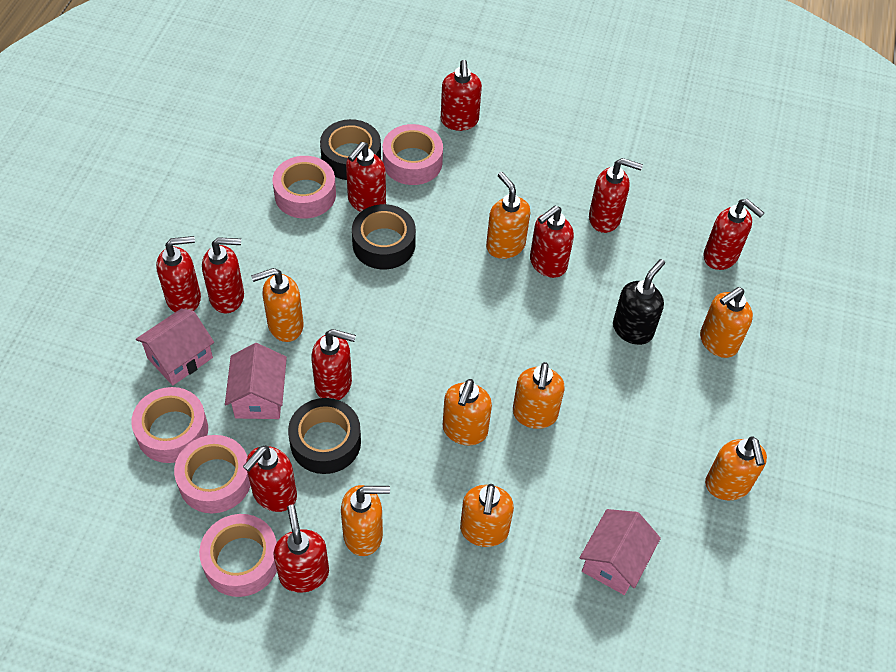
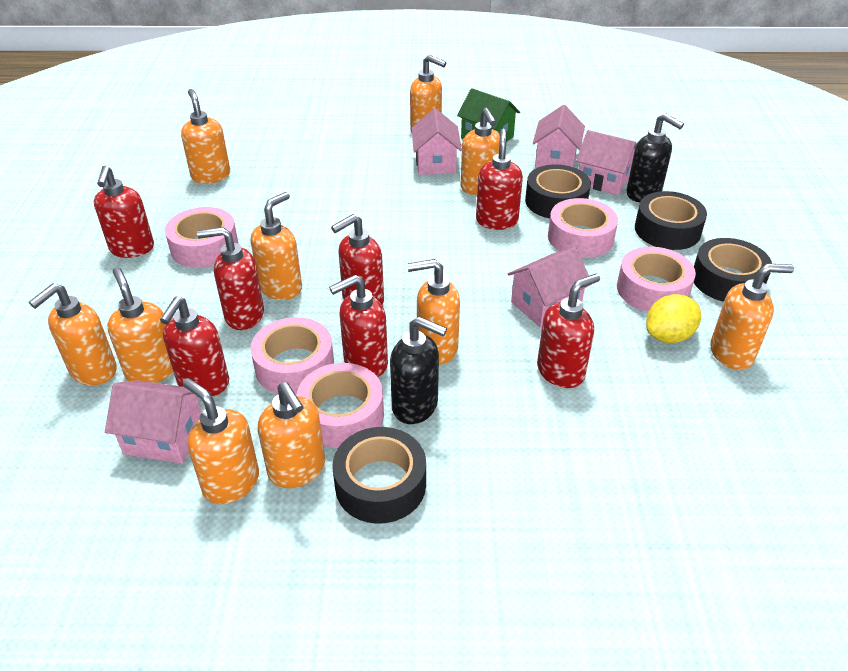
black soap dispenser: [613,259,665,345] = 1 -> [390,317,447,424] [626,113,684,202] = 2
black tape: [288,398,361,474] [320,119,381,180] [352,204,416,269] = 3 -> [332,427,426,524] [525,165,591,218] [635,191,707,250] [694,238,772,302] = 4
green house: none = 0 -> [457,88,520,142] = 1
orange soap dispenser: [251,268,304,342] [341,485,390,556] [443,379,492,445] [460,484,514,547] [486,172,530,259] [513,362,565,429] [700,287,753,358] [705,436,767,500] = 8 -> [29,283,117,386] [107,267,173,383] [181,89,230,184] [183,378,259,504] [251,192,302,300] [258,382,325,488] [407,259,460,365] [410,55,446,133] [460,108,500,195] [710,264,794,370] = 10
pink house: [136,308,214,386] [225,343,287,419] [580,509,661,595] = 3 -> [105,380,202,464] [412,108,462,175] [508,247,592,328] [533,105,585,168] [576,130,637,195] = 5
red soap dispenser: [156,236,201,312] [202,237,244,314] [243,445,297,512] [274,505,329,593] [311,329,356,400] [346,142,386,212] [441,60,482,131] [530,206,574,278] [589,158,643,233] [704,199,764,270] = 10 -> [94,166,154,258] [160,297,229,397] [197,227,264,330] [329,275,388,377] [331,214,384,305] [476,129,523,230] [537,274,600,388] = 7
yellow lemon: none = 0 -> [646,294,701,343] = 1

